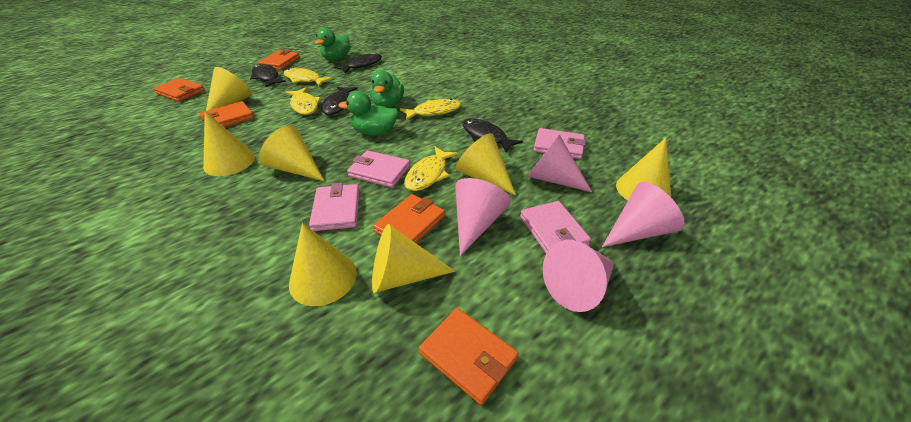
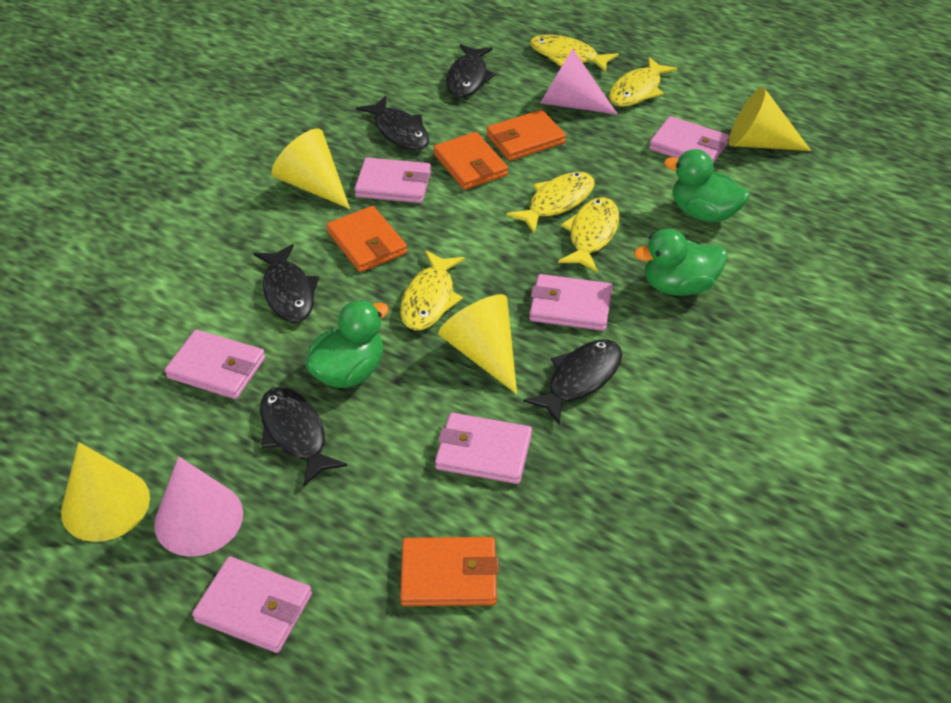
black fish: [250,64,286,87] [321,86,357,115] [334,53,382,73] [463,119,523,152] = 4 -> [254,244,319,322] [260,387,348,486] [356,96,429,150] [446,44,496,97] [523,339,622,424] = 5
orange wallet: [153,78,205,102] [200,101,254,127] [258,50,300,70] [373,194,445,243] [419,308,519,405] = 5 -> [326,206,407,272] [400,537,499,606] [433,132,508,190] [486,110,566,161] = 4
pink cone: [455,178,511,256] [527,134,592,192] [543,240,614,312] [602,182,685,247] = 4 -> [154,456,243,557] [540,49,618,115] = 2
pink wallet: [309,183,360,231] [347,150,410,188] [520,201,591,254] [534,128,586,159] = 4 -> [165,330,265,399] [192,556,312,653] [354,157,431,203] [435,413,532,484] [529,274,612,331] [649,116,729,164] = 6
yellow cone: [203,111,255,176] [206,67,252,111] [259,125,324,181] [289,223,357,306] [372,224,455,293] [455,133,516,195] [616,138,671,200] = 7 -> [61,442,150,542] [272,129,350,209] [438,294,517,394] [729,87,811,151] = 4
yellow fish: [284,68,333,86] [286,87,321,115] [400,99,461,120] [404,147,458,191] = 4 -> [400,251,465,330] [506,172,595,234] [530,35,619,72] [558,197,619,272] [609,57,678,107] = 5

